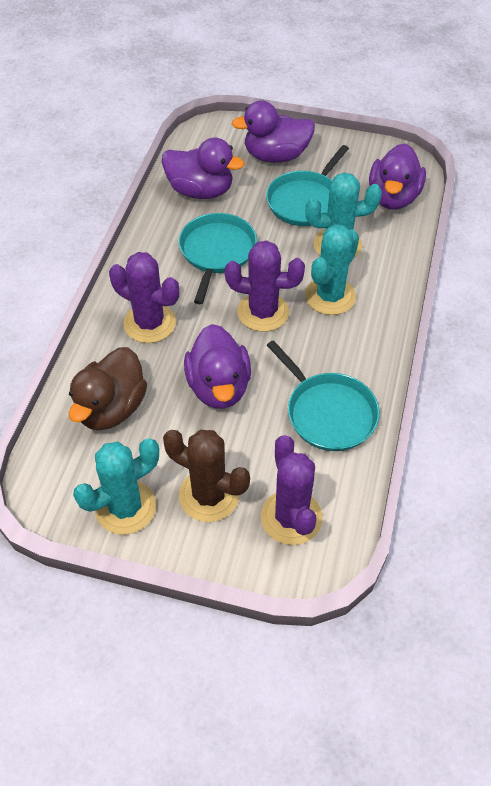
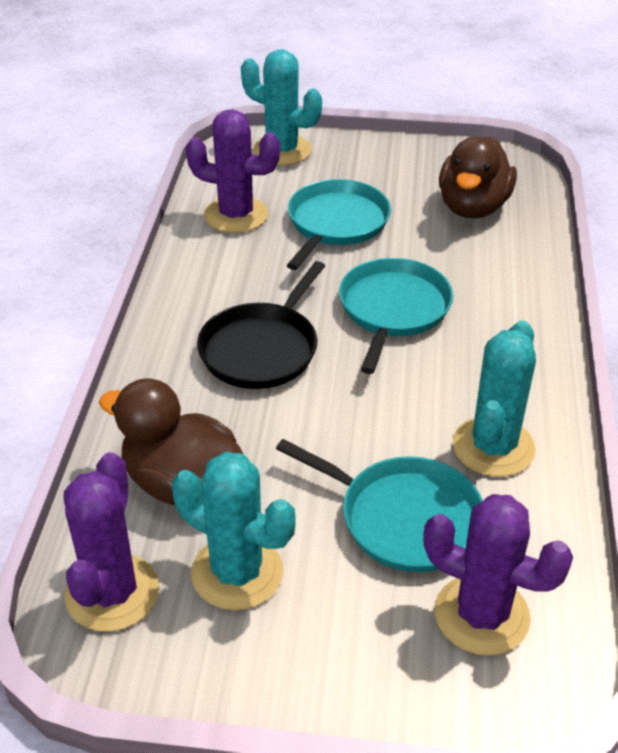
black pan: none = 0 -> [197,261,325,389] = 1
brown cactus: [163,430,250,522] = 1 -> none = 0
brown duck: [69,347,147,431] = 1 -> [99,378,244,505] [439,137,517,218] = 2
purple duck: [162,138,244,199] [184,324,251,409] [232,101,315,163] [369,143,426,210] = 4 -> none = 0

